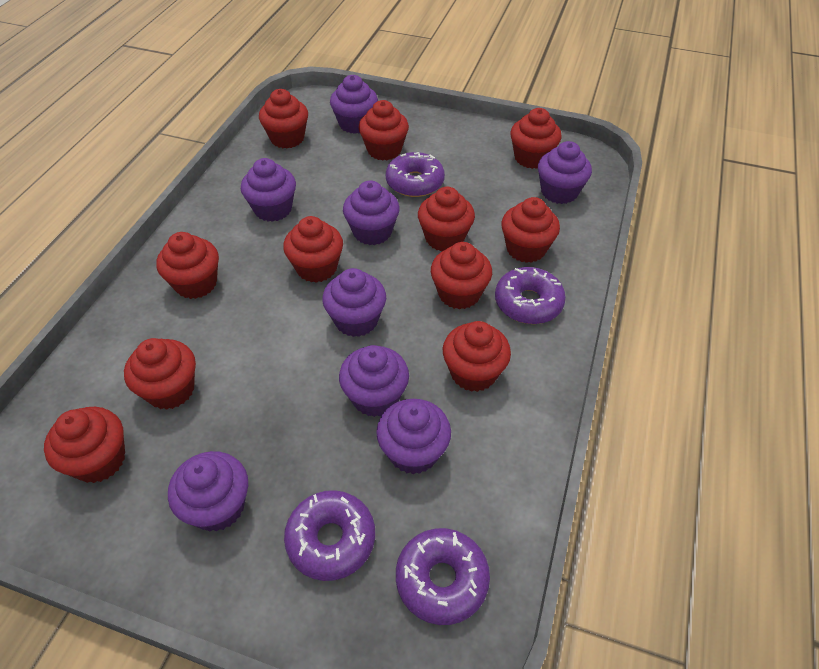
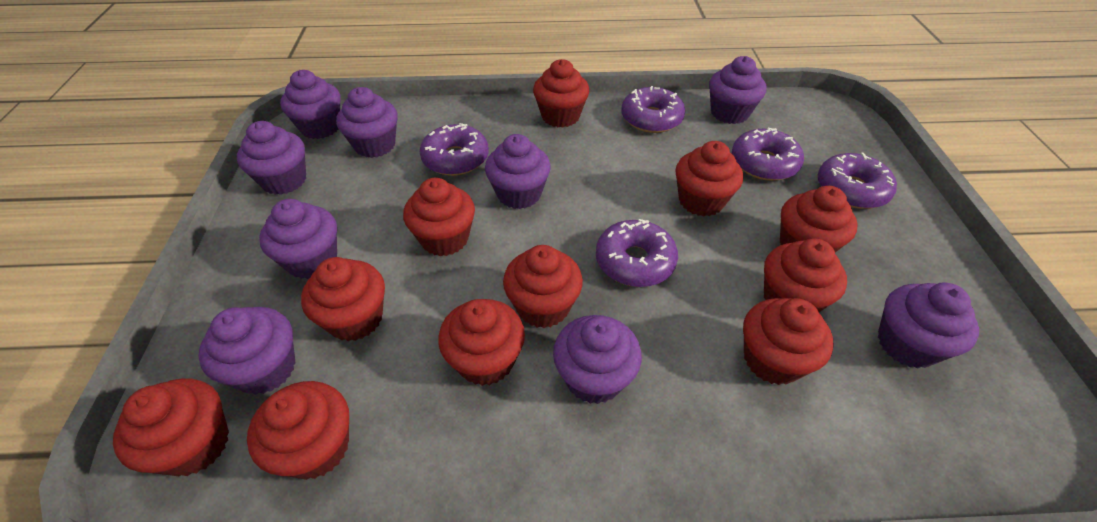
purple cupcake: [168,451,248,532] [241,158,296,222] [322,268,386,337] [330,75,378,134] [339,345,409,417] [343,180,400,245] [376,399,451,474] [538,141,592,204] = 8 -> [198,307,296,395] [237,121,306,195] [259,199,337,279] [280,70,341,139] [336,87,398,158] [485,134,551,209] [553,315,642,404] [709,56,767,124] [878,282,979,368] = 9
purple donut: [284,490,375,581] [386,152,445,197] [396,528,490,625] [495,267,566,324] = 4 -> [420,123,489,176] [596,219,678,287] [621,86,685,133] [732,128,804,181] [818,152,897,209] = 5

